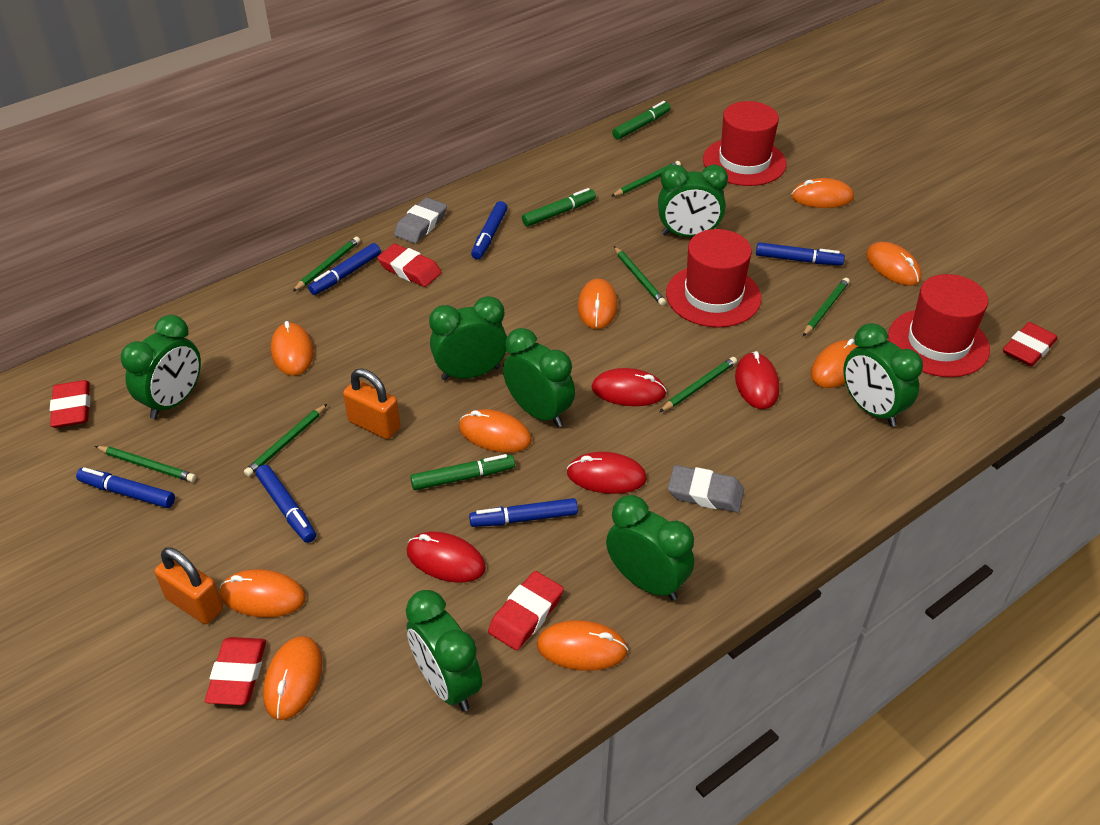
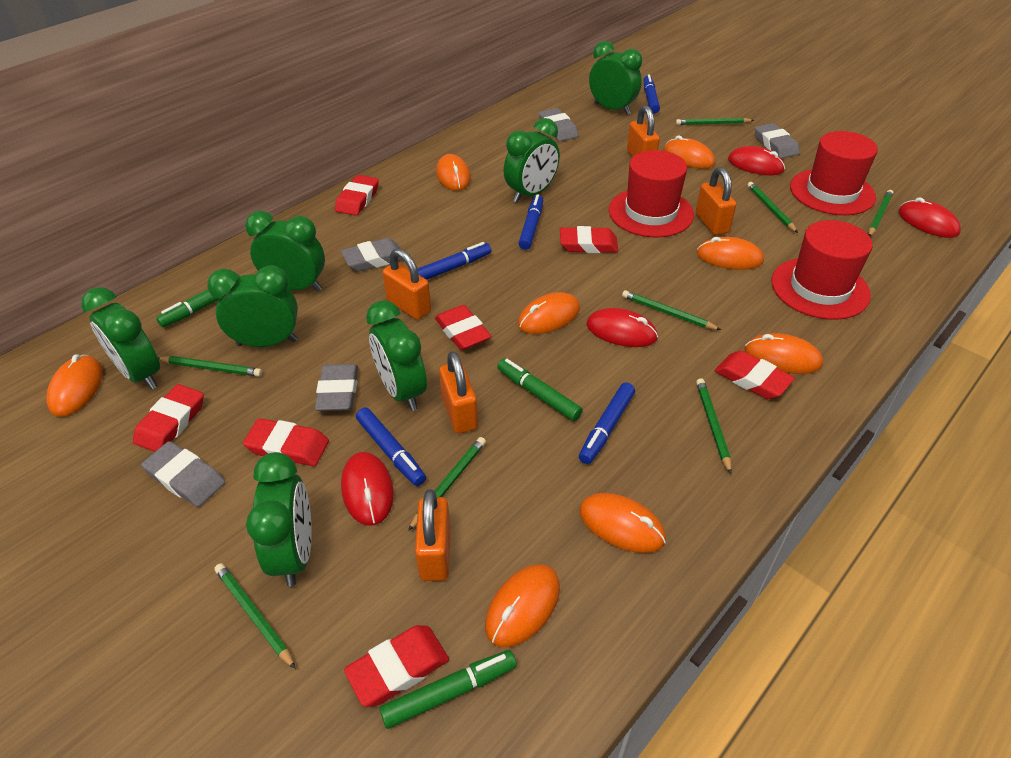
blue marker: [76,467,175,508] [256,465,316,543] [308,243,381,295] [469,498,578,527] [471,201,508,259] [756,242,845,265] = 6 -> [356,408,426,486] [418,242,491,280] [518,194,543,250] [579,382,635,464] [644,74,660,114] = 5
green pencil: [95,446,196,482] [244,404,327,477] [292,237,360,292] [611,161,681,197] [614,246,666,306] [659,357,737,412] [803,278,850,336] = 7 -> [158,356,262,377] [214,563,296,669] [408,437,486,531] [622,290,721,330] [676,118,754,125] [696,378,732,474] [747,182,798,233] [868,190,893,236] = 8
grey eraser: [394,197,447,244] [668,465,744,513] = 2 -> [141,441,225,507] [315,364,358,411] [341,238,403,272] [538,108,578,141] [755,123,800,158] = 5
orange mouse: [219,569,306,618] [263,636,322,720] [271,321,314,376] [459,409,532,453] [537,620,628,671] [578,279,618,329] [791,178,854,208] [811,339,858,388] [866,242,922,286] = 9 -> [47,354,103,417] [436,154,471,191] [485,564,560,647] [518,292,580,334] [579,493,666,553] [664,136,715,169] [697,237,764,270] [745,333,823,374] = 8
orange padlock: [154,547,223,624] [343,368,401,439] = 2 -> [382,248,431,320] [415,489,451,581] [439,351,478,434] [627,105,660,157] [696,167,736,235] = 5
red eraser: [50,380,90,428] [205,637,266,705] [377,244,442,287] [488,571,564,650] [1003,322,1057,367] = 5 -> [133,384,204,452] [243,418,329,466] [335,175,379,216] [344,625,449,707] [435,305,491,350] [560,226,618,253] [714,350,795,399] = 7

